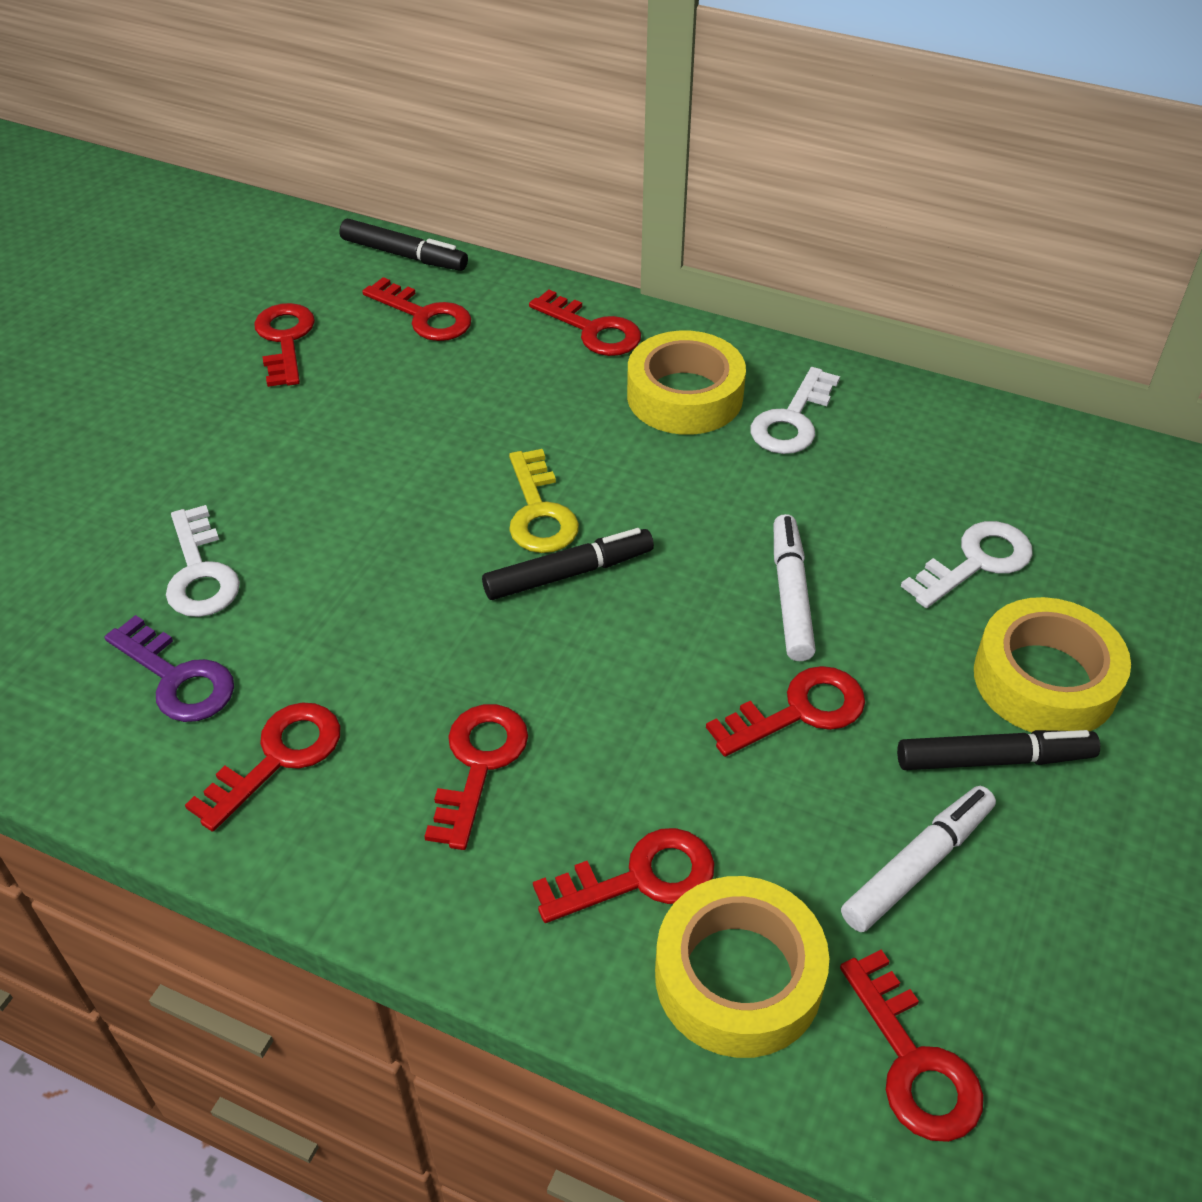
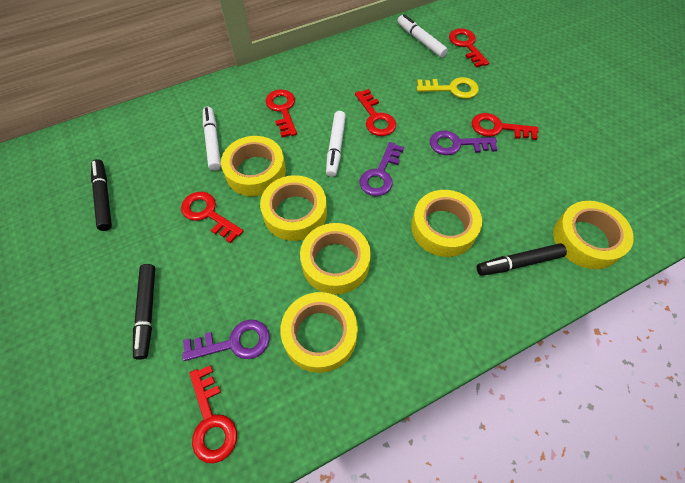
purple key: [104,615,234,722] = 1 -> [182,320,270,361] [360,142,404,196] [430,130,498,155] = 3
red key: [185,703,341,832] [254,303,315,387] [362,277,471,341] [424,704,528,850] [529,290,641,356] [533,828,715,923] [706,666,865,757] [840,949,984,1142] = 8 -> [181,192,243,243] [190,365,237,464] [266,89,297,137] [355,89,396,136] [449,28,489,68] [472,113,539,140] = 6
white key: [166,505,240,617] [751,367,840,454] [901,521,1033,608] = 3 -> none = 0
white marker: [774,514,816,661] [841,786,996,932] = 2 -> [203,107,221,171] [326,111,346,177] [397,14,448,58] = 3
yellow tape: [627,331,746,435] [655,876,829,1058] [974,597,1131,732] = 3 -> [221,136,286,197] [260,175,327,241] [280,292,358,373] [300,223,371,295] [411,190,482,257] [553,201,634,269] = 6

